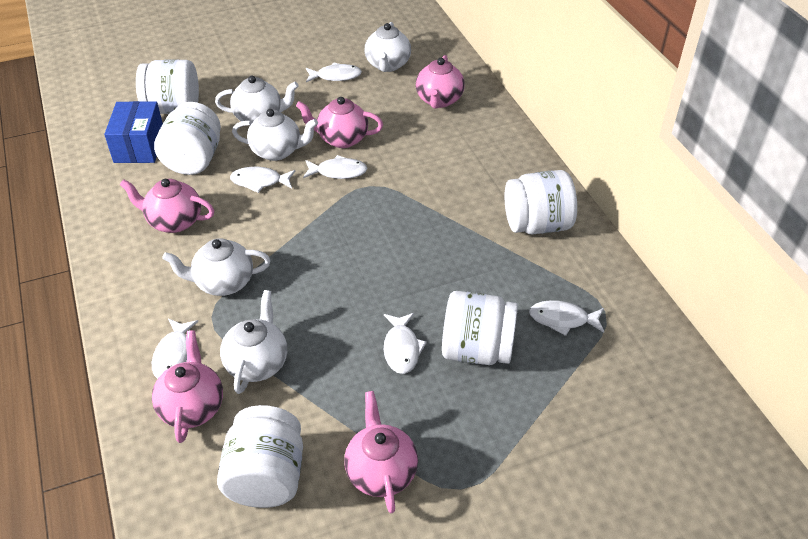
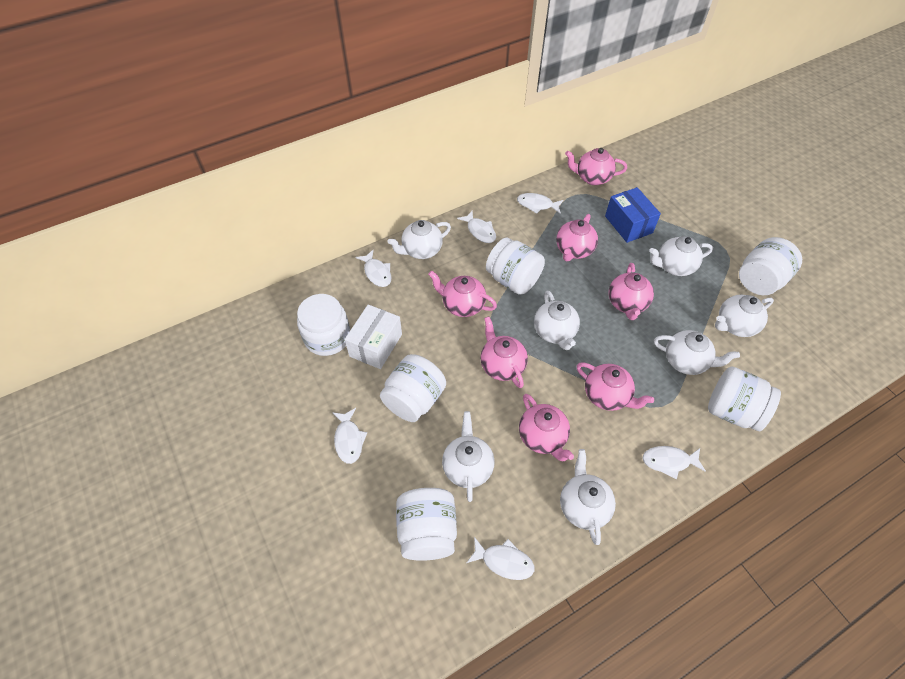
pink teapot: [119,179,214,233] [152,331,223,443] [296,97,383,148] [344,391,418,513] [416,55,465,109] = 5 -> [428,271,497,317] [480,317,528,388] [519,394,574,461] [556,214,598,261] [565,148,627,185] [577,363,654,411] [608,263,654,320] = 7
white box: none = 0 -> [345,304,402,369] = 1
white jar: [136,59,199,114] [154,102,221,175] [217,405,303,508] [442,291,518,365] [505,170,577,235] = 5 -> [297,294,350,356] [380,354,446,422] [396,488,457,561] [486,238,545,295] [708,366,781,431] [739,237,802,295] = 6
white teapot: [162,238,270,296] [215,75,299,123] [220,290,287,394] [232,109,318,161] [365,22,411,72] = 5 -> [387,220,451,259] [442,411,495,502] [534,291,580,350] [560,449,616,545] [649,236,713,276] [654,330,740,375] [715,295,774,337] = 7

